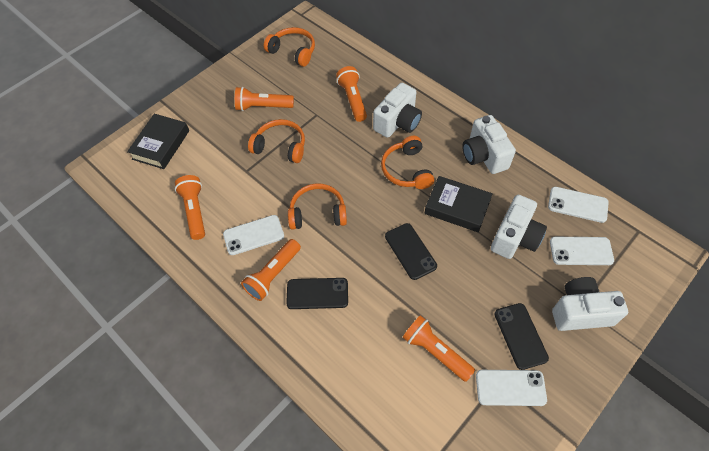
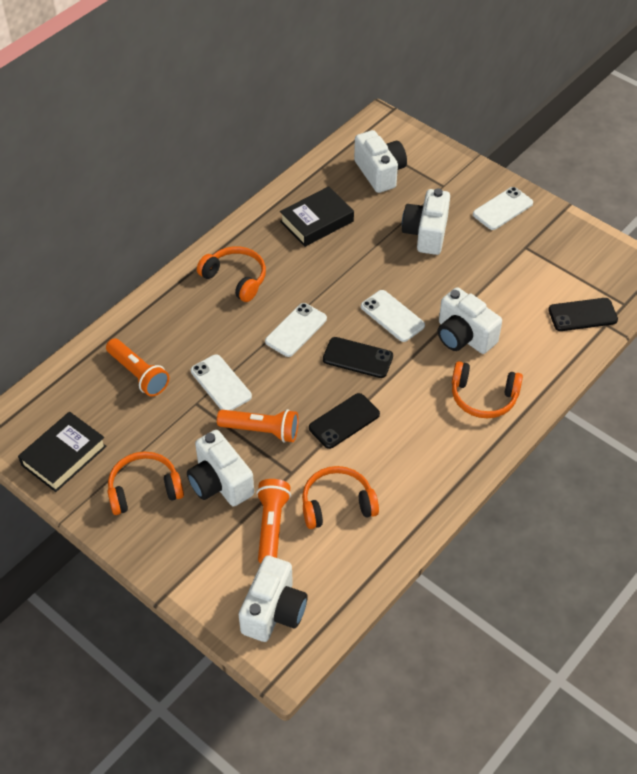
orange flashlight: [175,175,205,240] [235,87,294,111] [241,239,301,301] [336,66,367,122] [402,315,475,382] = 5 -> [106,338,169,397] [217,409,299,443] [256,479,291,564] = 3
white camera: [373,83,422,138] [462,115,516,174] [491,195,547,259] [552,277,628,331] = 4 -> [187,430,254,506] [239,556,308,642] [354,130,407,193] [402,188,450,255] [438,287,502,354] = 5

